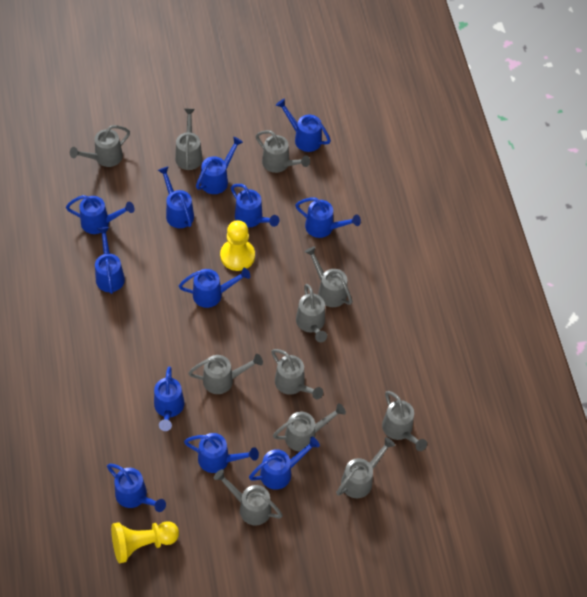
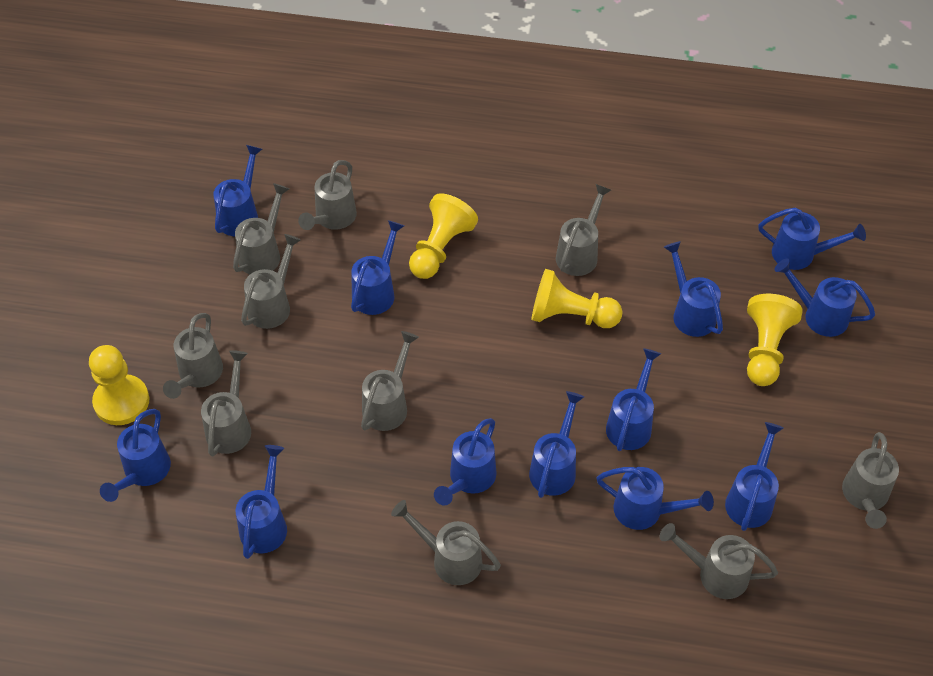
grey watering can: [70,125,130,167] [175,109,203,170] [188,354,263,394] [214,469,283,525] [256,130,310,173] [271,349,323,399] [273,403,346,451] [296,284,327,342] [305,246,352,307] [336,437,395,498] [382,391,427,451] = 11 -> [163,313,223,399] [201,350,251,456] [233,183,289,275] [241,234,301,329] [298,160,357,230] [361,331,419,431] [391,500,501,585] [556,184,611,276] [659,523,778,599] [842,432,899,529] = 10
yellow pawn: [111,521,179,563] [220,220,255,271] = 2 -> [89,345,149,425] [409,193,478,279] [532,269,623,328] [747,294,803,386] = 4

